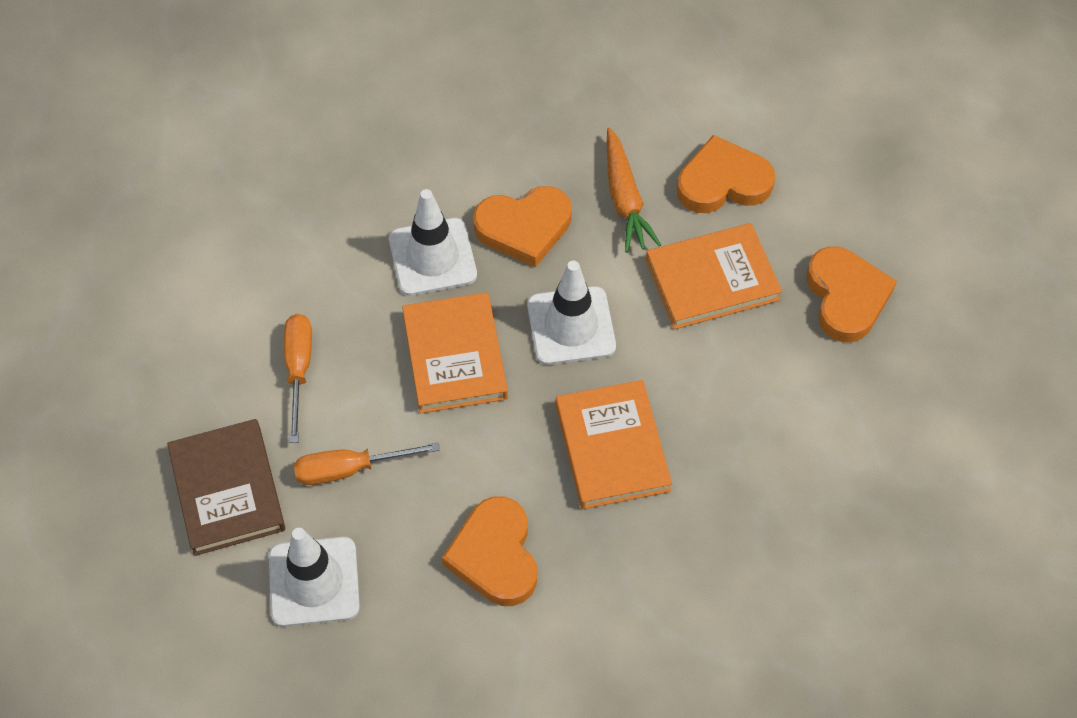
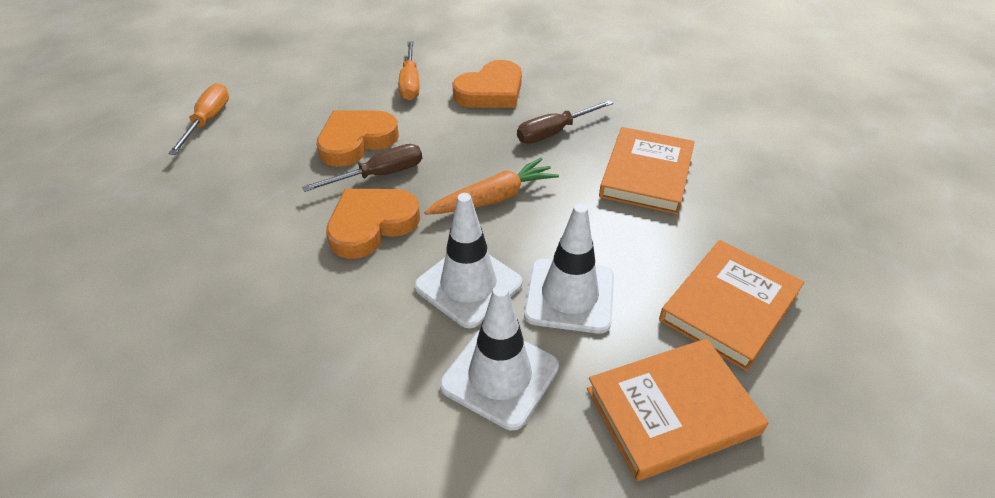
brown book: [167,419,285,556] = 1 -> none = 0
brown screwdriver: none = 0 -> [302,144,422,192] [517,100,613,144] = 2
orange heart: [442,496,537,606] [473,186,572,267] [677,135,775,213] [807,246,897,342] = 4 -> [316,110,399,167] [326,189,420,259] [452,60,522,108] = 3

